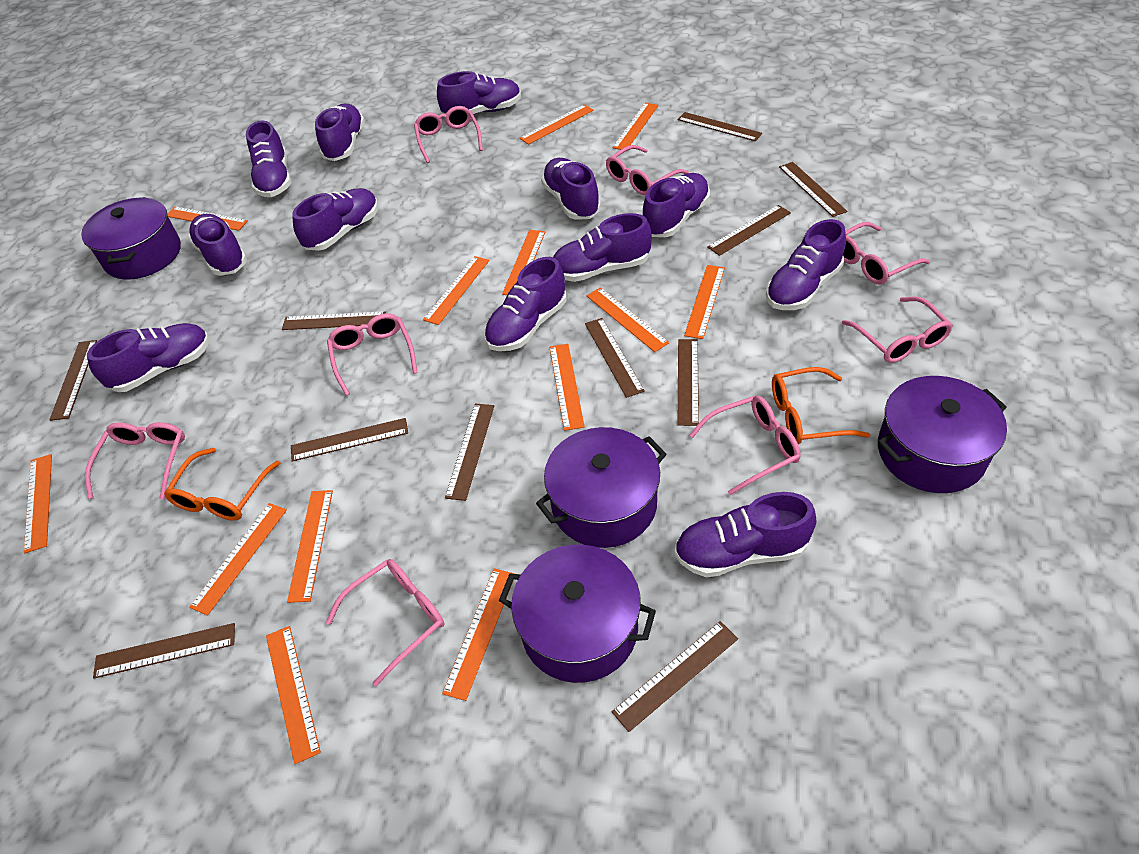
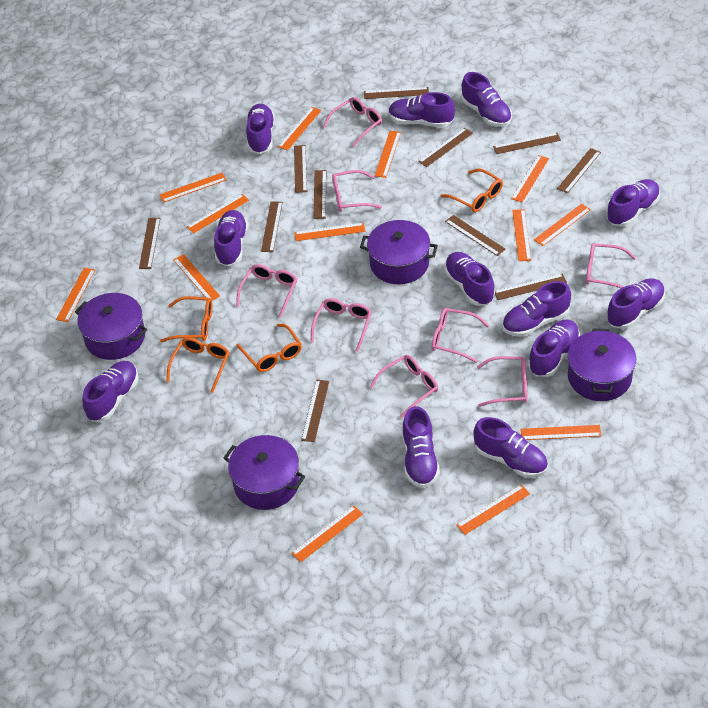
orange glasses: [164,448,280,521] [772,367,870,444] = 2 -> [160,296,212,342] [166,337,230,393] [236,324,302,372] [441,169,503,212] = 4

